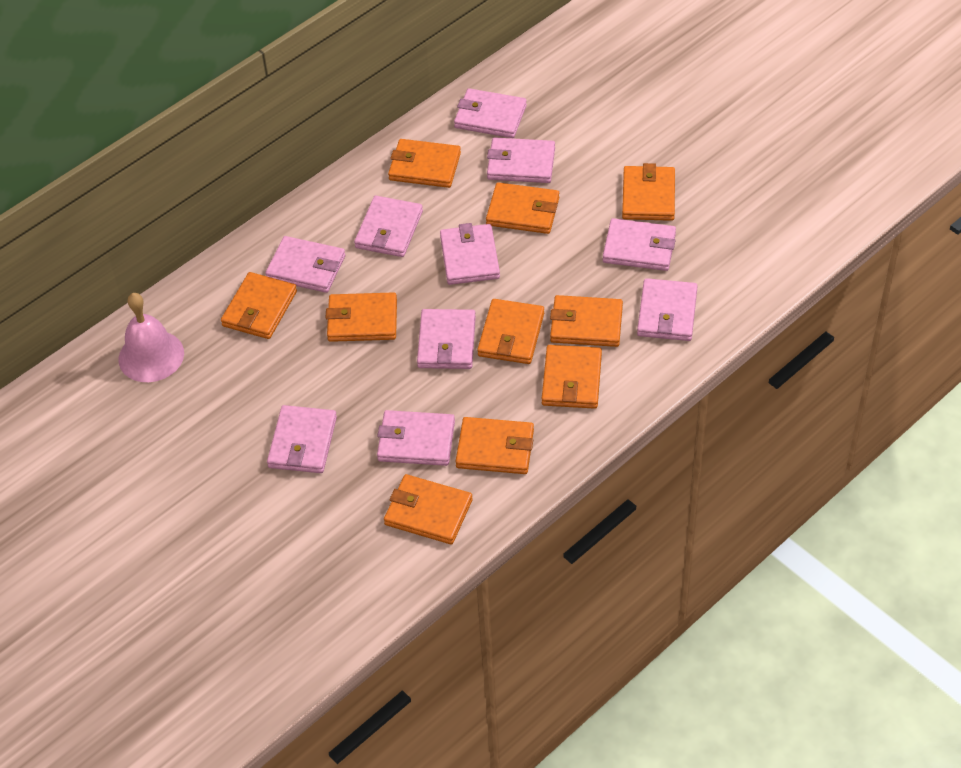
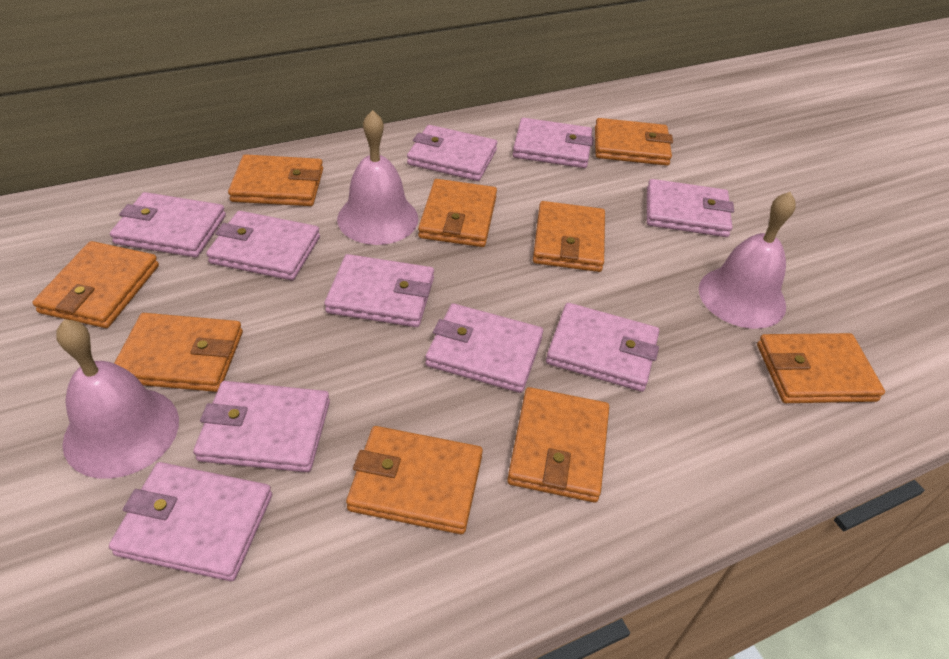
orange wallet: [221,272,297,339] [326,292,397,342] [384,474,473,544] [388,139,461,188] [456,417,534,474] [477,299,544,364] [486,182,559,234] [542,345,602,409] [550,295,623,347] [622,163,675,221] = 10 -> [33,241,159,328] [114,313,243,392] [228,154,323,206] [346,426,483,534] [418,179,497,247] [507,387,609,503] [533,201,605,272] [595,118,673,166] [757,333,885,403] = 9
pink bell: [118,293,184,382] = 1 -> [56,319,179,479] [337,110,418,245] [699,192,796,329] = 3

